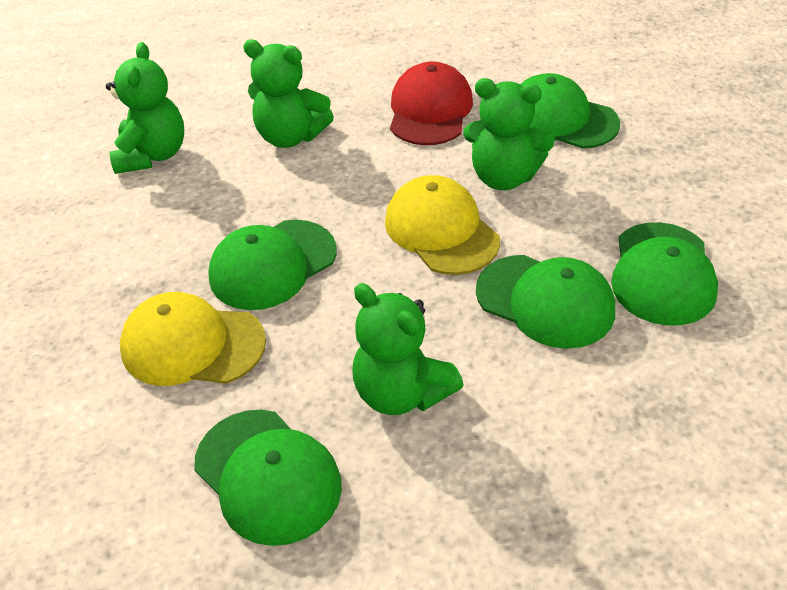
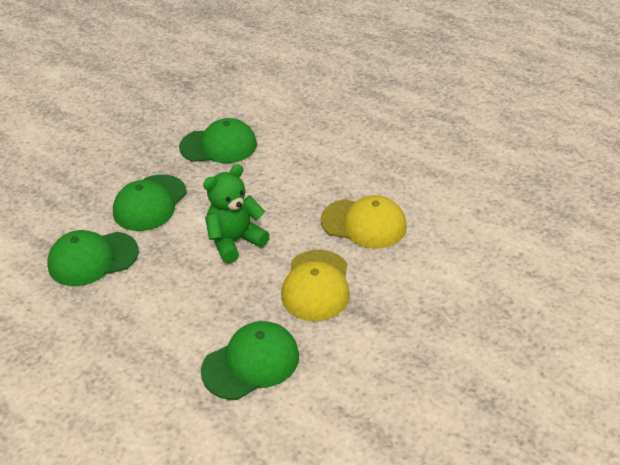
green cap: [194,410,342,546] [208,220,337,310] [476,255,615,349] [520,73,620,149] [611,222,718,325] = 5 -> [47,230,139,286] [113,174,187,231] [179,118,257,163] [201,321,299,400] = 4
green teddy bear: [106,42,184,174] [243,40,334,148] [352,283,463,415] [463,78,554,190] = 4 -> [203,164,270,264] = 1
red cap: [390,61,473,145] = 1 -> none = 0

